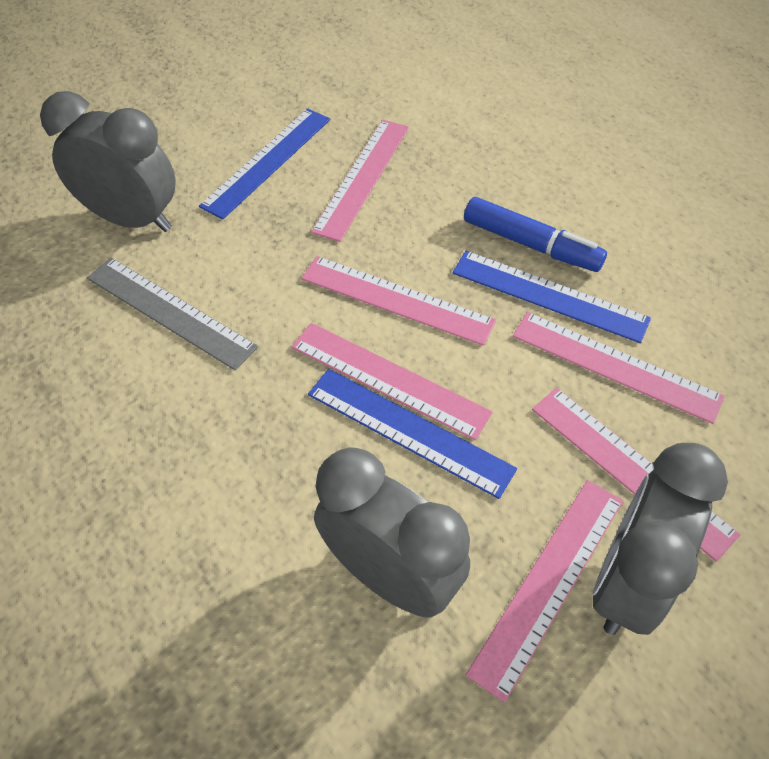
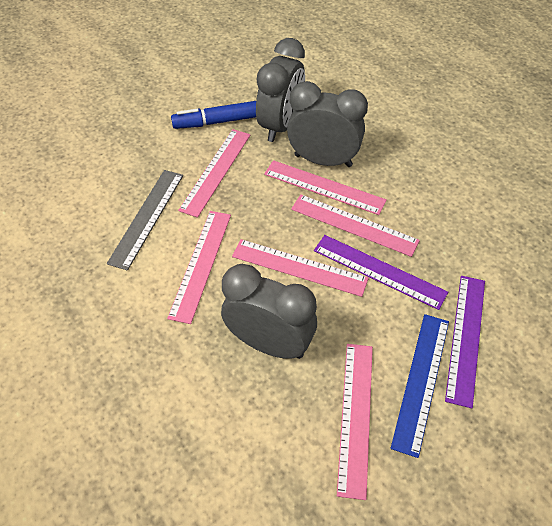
blue ruler: [199,108,330,219] [308,369,517,499] [452,251,651,343] = 3 -> [391,314,449,458] = 1
purple ruler: none = 0 -> [314,235,448,310] [445,276,485,408] = 2

